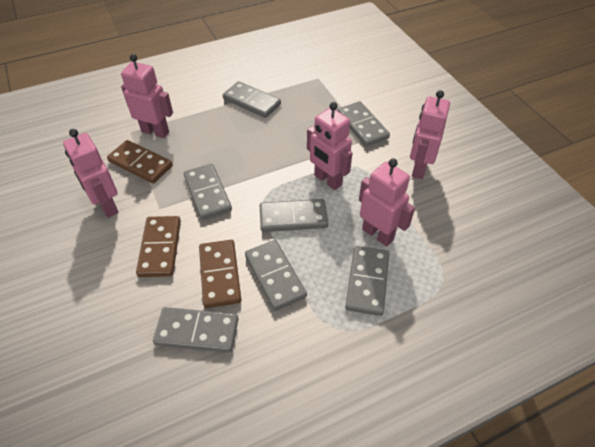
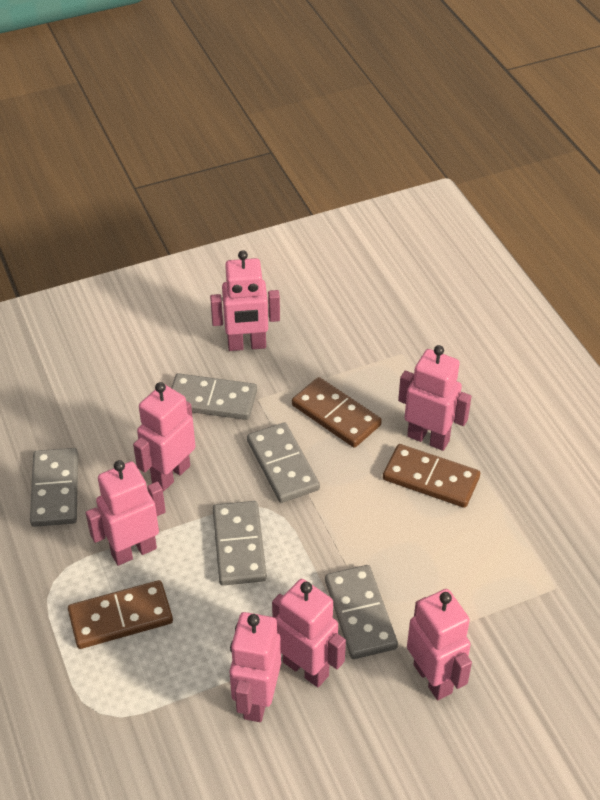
grey domino: [153,307,238,353] [184,164,232,220] [223,81,281,118] [245,240,307,311] [260,199,328,232] [337,101,390,147] [345,246,389,316] = 7 -> [30,448,78,527] [171,373,257,420] [213,501,267,585] [247,423,320,503] [325,565,398,659] = 5
pink robot: [63,129,119,218] [121,54,173,138] [307,102,352,190] [359,159,415,246] [410,90,450,179] = 5 -> [86,460,166,566] [133,382,195,491] [210,250,280,351] [229,612,281,722] [272,579,346,687] [398,345,472,451] [407,589,472,700] = 7

